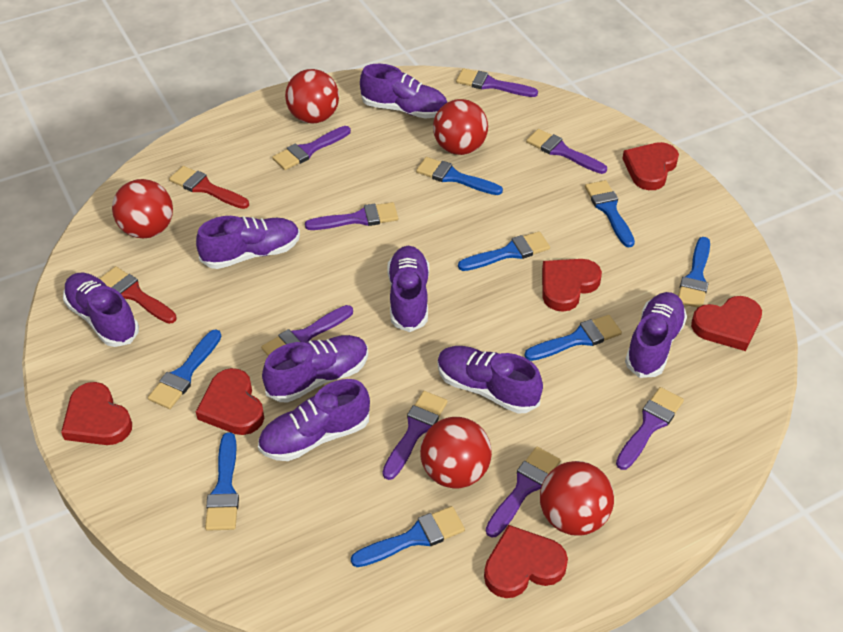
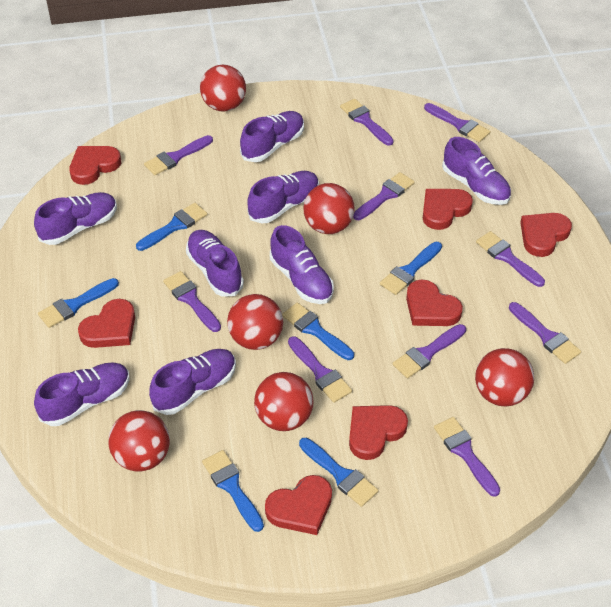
blue brush: [148,329,222,409] [205,432,239,531] [351,506,465,567] [416,157,503,195] [458,231,550,271] [525,315,622,361] [585,180,635,247] [678,237,710,308] = 8 -> [38,278,119,328] [136,203,208,251] [202,450,264,532] [282,302,354,360] [299,438,379,507] [380,242,442,295] = 6
purple brush: [261,305,353,356] [272,126,351,170] [305,202,398,230] [382,391,448,480] [456,68,538,97] [486,447,561,538] [526,129,607,174] [616,387,684,470] = 8 -> [144,135,213,175] [163,271,221,332] [288,336,352,403] [340,99,394,146] [353,172,415,220] [393,324,466,379] [424,103,491,142] [434,417,500,497] [476,231,545,287] [509,302,581,364] = 10
red ball: [112,179,173,238] [285,69,339,124] [420,417,492,488] [433,99,488,155] [540,461,614,536] = 5 -> [108,410,170,472] [200,65,246,112] [227,294,283,350] [254,372,313,431] [303,183,355,234] [475,348,534,406] = 6
red brush: [99,266,177,324] [169,166,249,209] = 2 -> none = 0
red heart: [61,382,132,445] [196,368,264,435] [484,525,568,598] [542,259,602,312] [622,142,679,190] [691,296,762,351] = 6 -> [69,146,121,185] [78,299,135,348] [265,475,332,535] [349,405,408,460] [406,280,463,326] [423,189,473,230] [520,213,572,257] = 7

